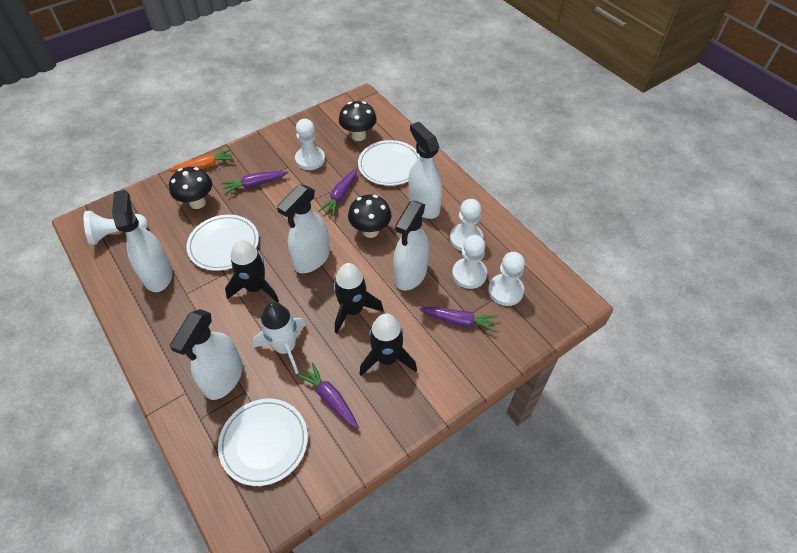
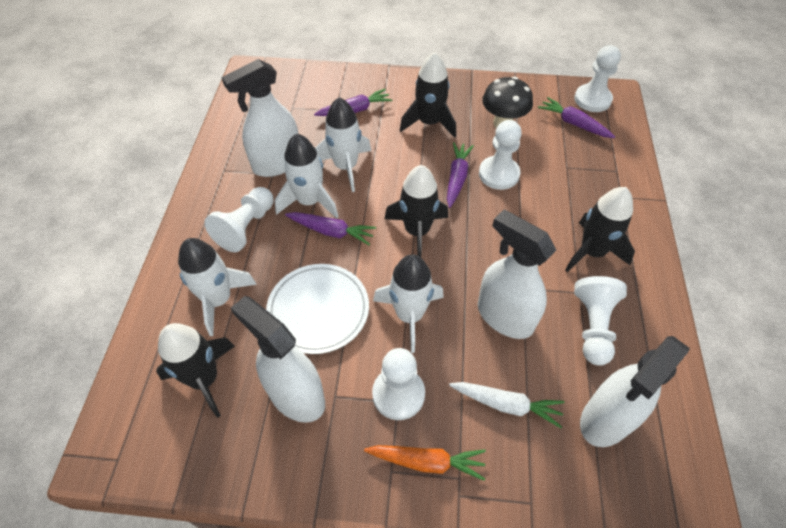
black mushroom: [169,167,212,209] [339,101,377,141] [348,194,391,238] = 3 -> [482,76,533,128] = 1
black rocket: [225,240,279,303] [333,263,384,333] [359,313,417,376] = 3 -> [156,323,235,418] [385,165,448,257] [400,52,456,138] [565,187,635,272] = 4
white carrot: none = 0 -> [449,382,565,428] = 1
white plate: [186,215,259,271] [218,399,308,486] [358,140,420,186] = 3 -> [266,264,369,354] = 1
white rocket: [253,302,307,374] = 1 -> [178,238,257,336] [275,133,339,218] [315,97,371,192] [373,254,444,353] = 4
white spray bottle: [112,190,173,292] [170,309,243,400] [277,184,330,273] [393,201,429,290] [408,122,442,219] = 5 -> [221,59,299,177] [231,296,325,423] [478,210,556,339] [580,336,690,447] = 4

